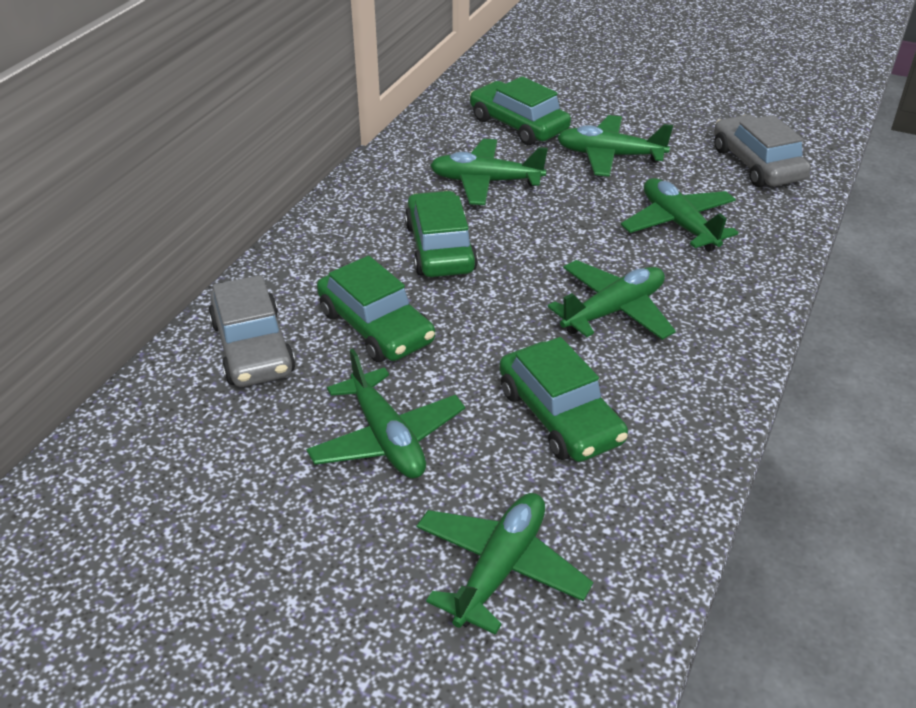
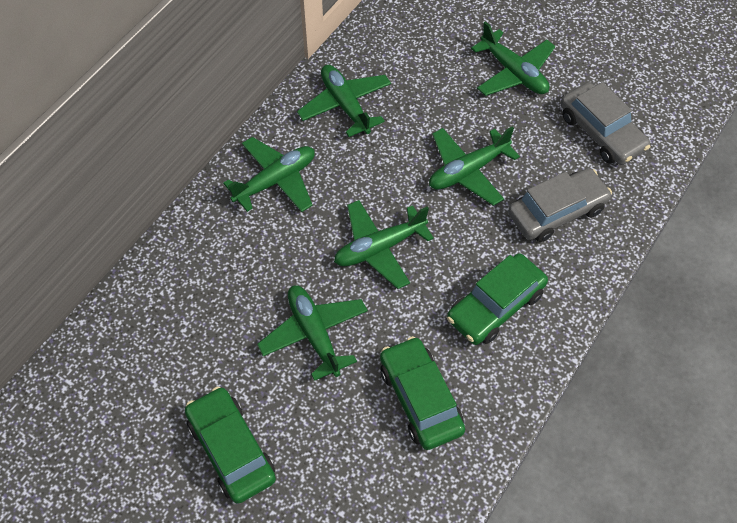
green car: [317,256,435,362] [405,191,478,277] [470,76,571,145] [499,337,628,462] = 4 -> [185,387,276,504] [380,336,465,450] [447,254,548,345] = 3

